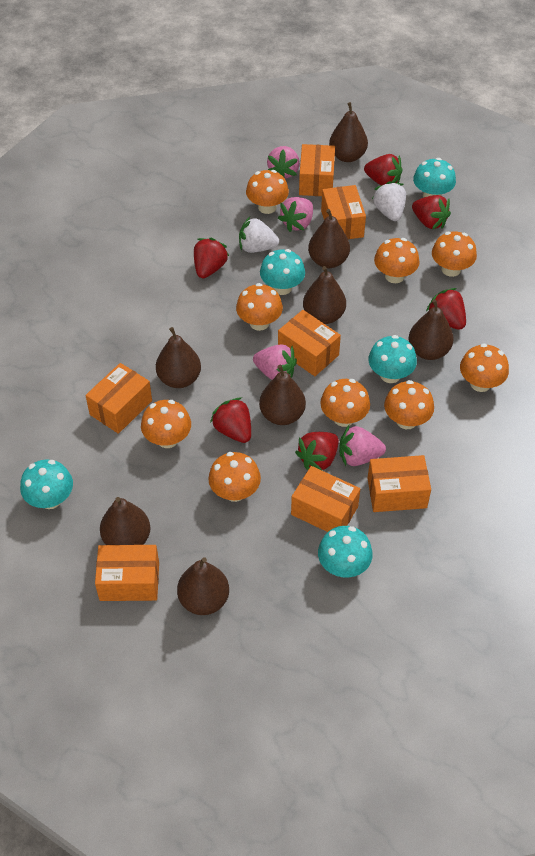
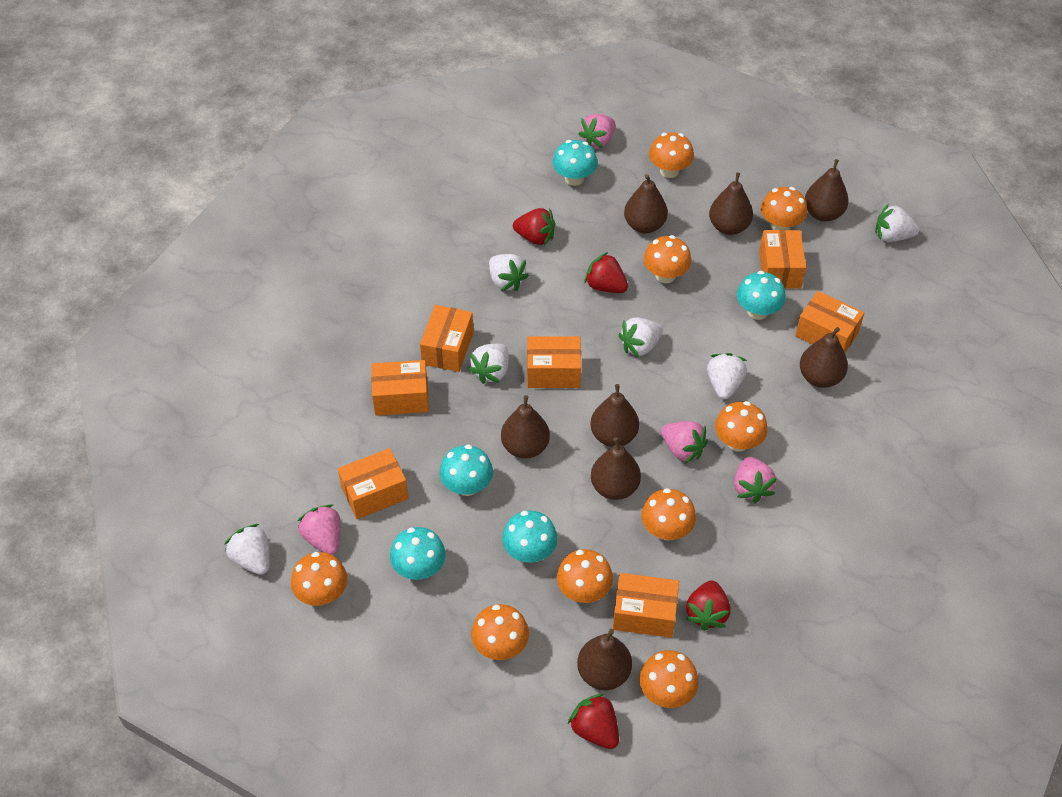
red strawberry: [194,238,229,278] [210,397,251,443] [295,432,339,470] [364,154,403,185] [412,195,451,229] [426,288,466,330] = 6 -> [513,208,555,246] [568,693,619,749] [584,252,628,293] [685,580,731,631] = 4
white strawberry: [239,217,279,253] [372,181,406,221] = 2 -> [224,524,270,575] [469,344,509,384] [489,254,529,291] [618,318,663,357] [707,353,747,399] [875,204,919,242] = 6

